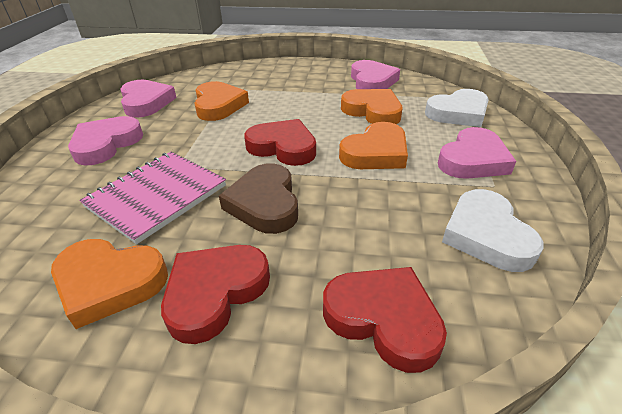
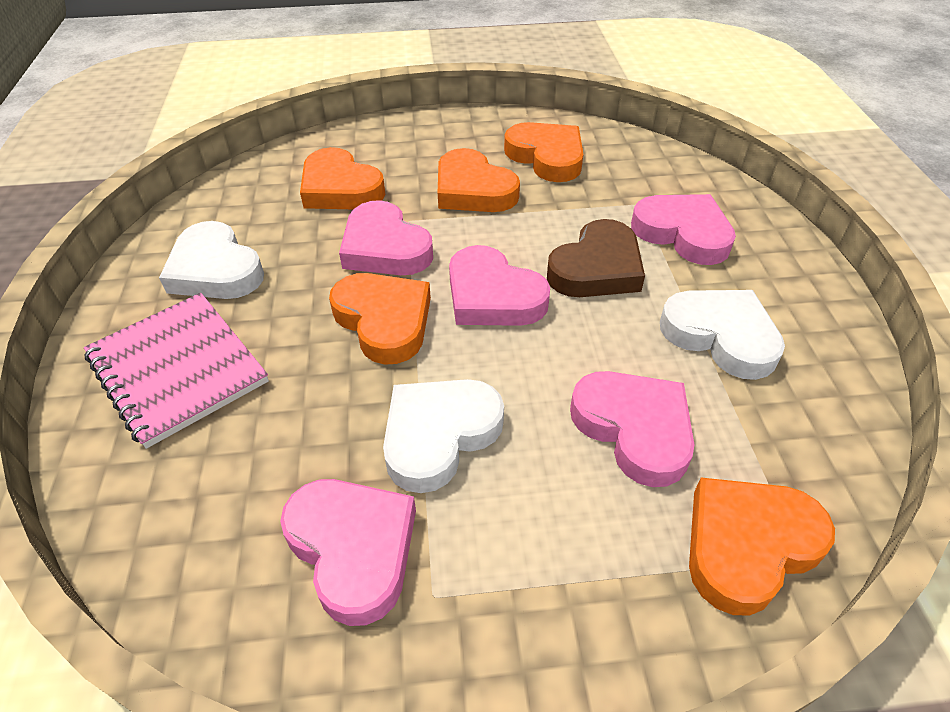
orange heart: [51,239,168,329] [194,81,249,121] [339,122,408,169] [341,89,403,124] = 4 -> [300,147,385,209] [329,273,431,365] [438,148,520,212] [504,122,583,182] [689,478,835,616] = 5
pink heart: [68,116,143,165] [120,80,177,118] [351,60,400,89] [438,127,516,179] = 4 -> [280,479,416,626] [339,200,433,275] [449,245,550,326] [570,371,694,487] [631,194,736,265] = 5
red heart: [161,245,270,344] [244,119,316,166] [323,267,447,373] = 3 -> none = 0
white heart: [425,89,489,127] [442,189,543,272] = 2 -> [159,221,264,299] [383,379,504,493] [660,290,785,380] = 3

